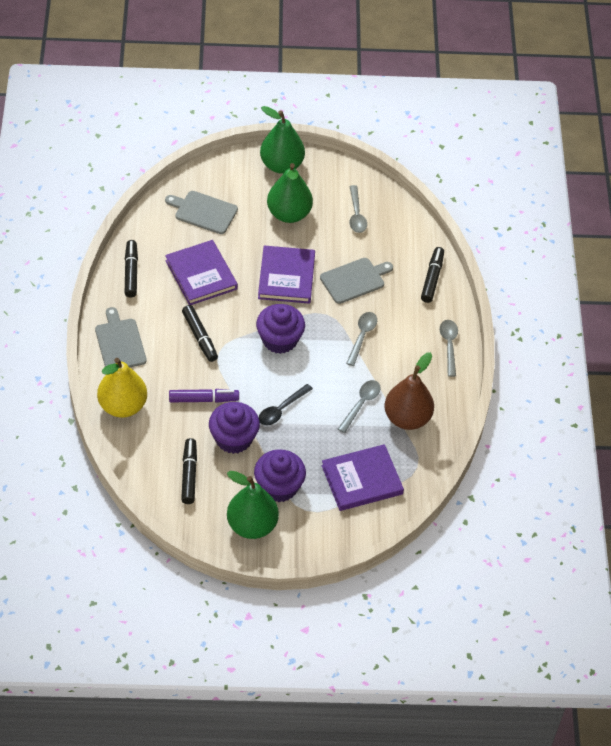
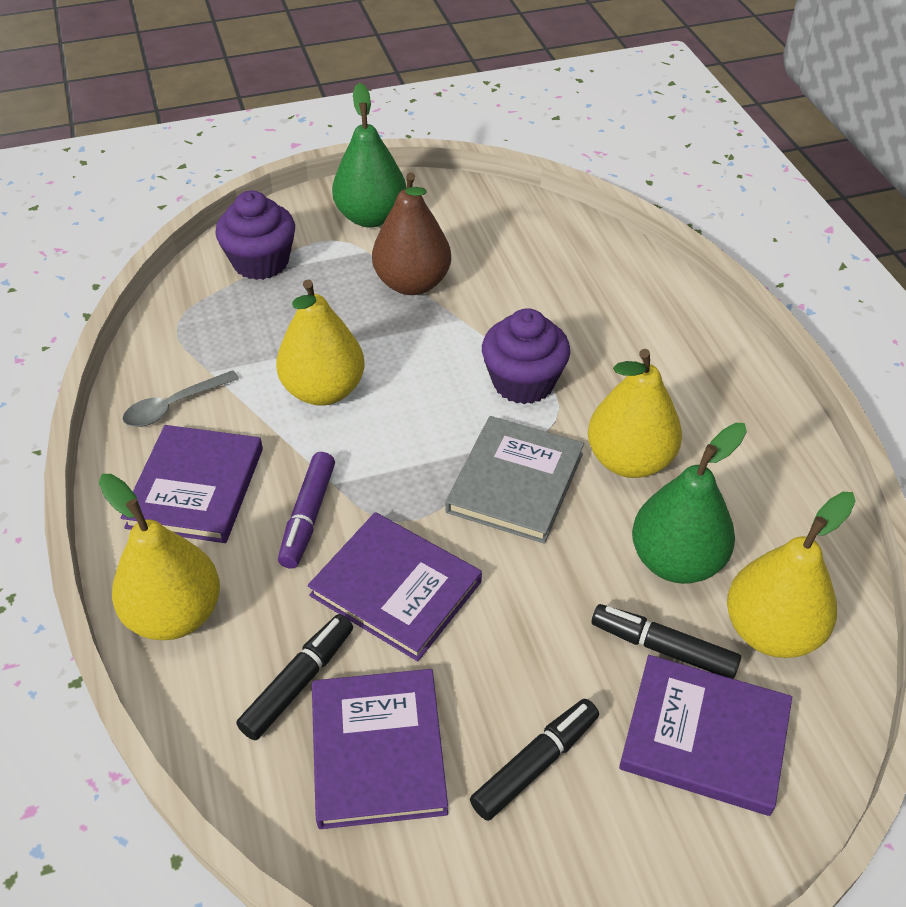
black marker: [125,240,138,297] [181,438,197,504] [182,305,218,362] [421,247,444,303] = 4 -> [236,614,353,740] [470,699,599,821] [592,604,741,679] = 3
black spoon: [259,384,313,426] = 1 -> none = 0
green pear: [227,471,279,539] [260,106,305,174] [267,163,313,223] = 3 -> [332,83,407,228] [632,423,747,584] = 2
grey book: none = 0 -> [445,416,584,544] = 1
grey cutting board: [95,307,147,367] [165,191,238,234] [320,258,393,304] = 3 -> none = 0
grey spoon: [338,380,381,433] [346,312,377,366] [349,185,367,233] [440,320,458,377] = 4 -> [123,370,239,427] = 1
purple book: [165,240,238,305] [258,246,315,304] [321,444,404,511] = 3 -> [121,425,263,543] [308,512,482,661] [312,669,448,829] [619,655,792,816] = 4
purple cupcake: [209,402,260,454] [254,449,306,502] [256,304,305,354] = 3 -> [215,191,295,280] [482,308,570,404] = 2
yellow pear: [97,358,147,418] = 1 -> [99,474,220,640] [276,279,365,406] [588,349,682,478] [727,492,856,658] = 4

